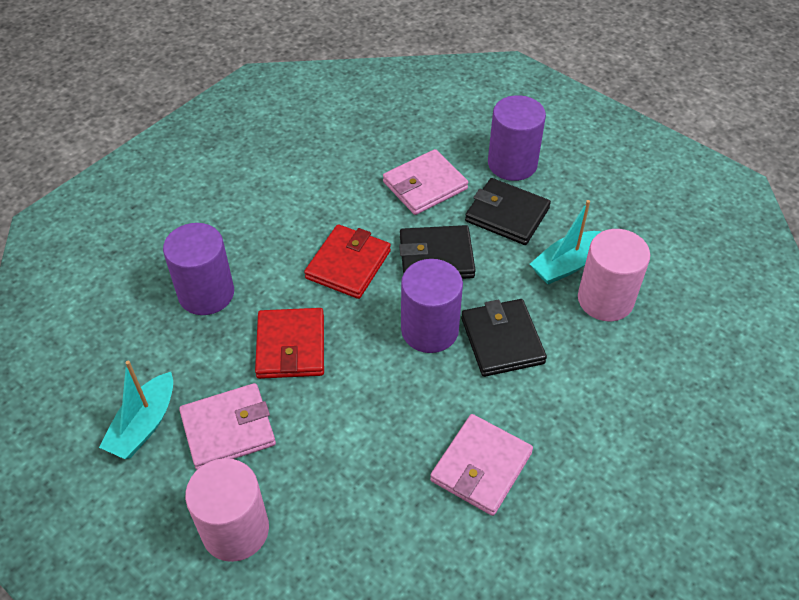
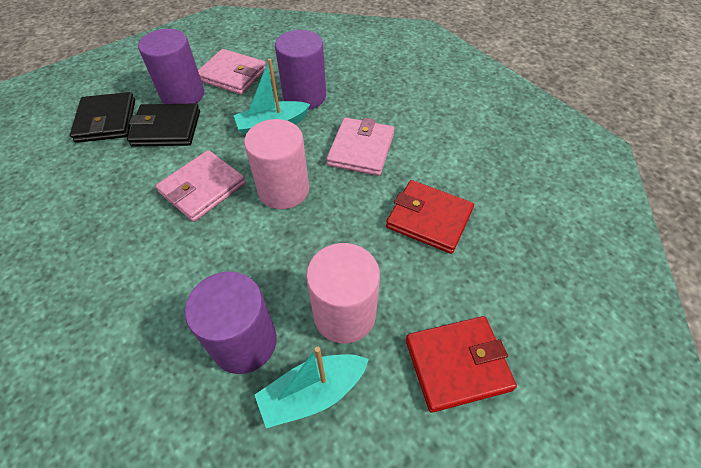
black wallet: [399,225,476,279] [461,299,547,377] [465,178,551,245] = 3 -> [70,92,135,143] [127,103,200,147] = 2

